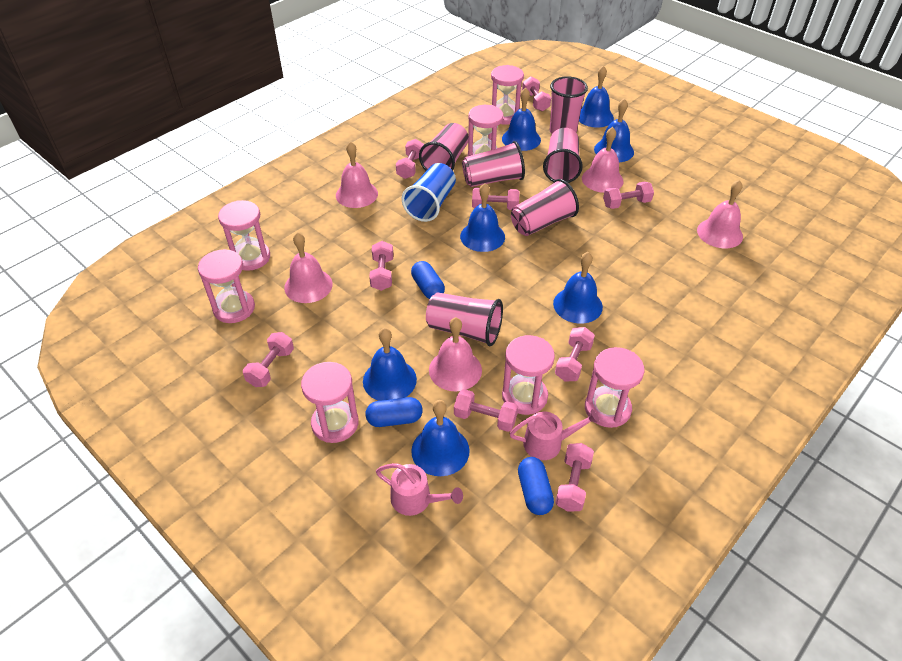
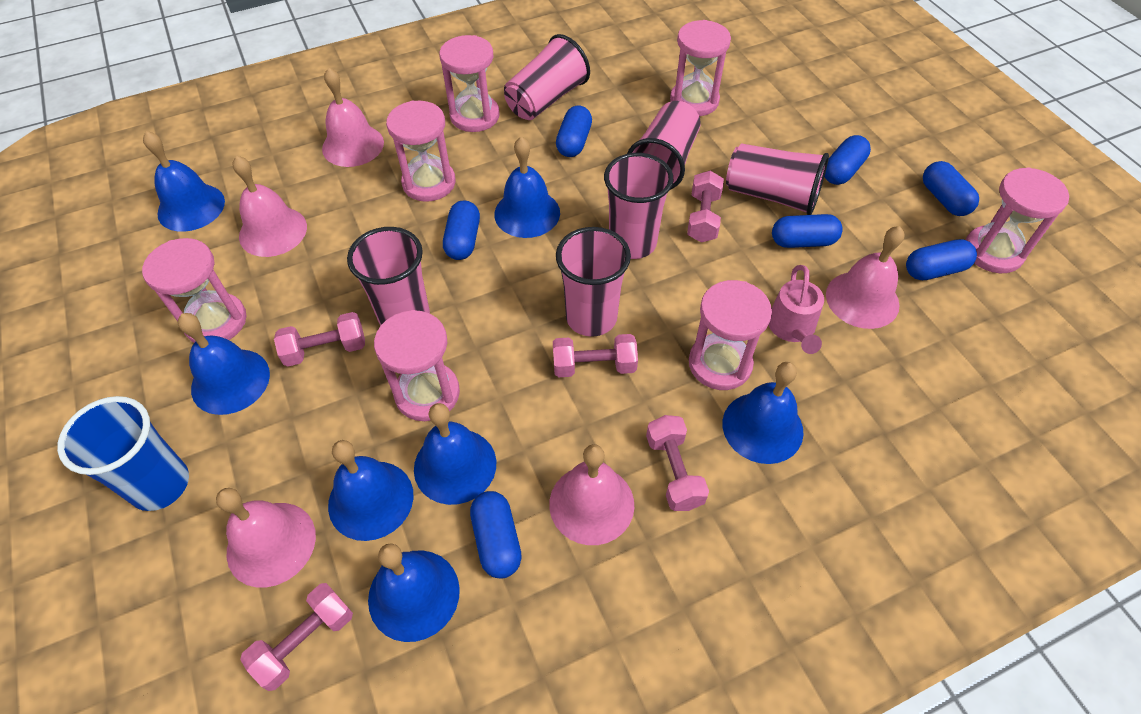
blue capsule: [365,397,423,427] [411,261,445,299] [518,457,554,515] = 3 -> [443,200,480,260] [470,491,522,578] [556,106,592,157] [772,214,843,248] [824,135,871,185] [906,239,977,280] [923,161,979,216] = 7
pink dumbbell: [243,332,294,387] [369,241,393,291] [396,139,424,179] [454,389,518,432] [472,188,519,210] [522,76,551,111] [555,327,595,381] [555,443,594,511] [603,181,654,209] = 9 -> [240,583,353,691] [274,312,365,367] [553,334,638,377] [646,415,709,511] [687,171,724,242] = 5
pink watering can: [376,463,463,516] [509,410,600,460] = 2 -> [769,265,824,354] = 1

